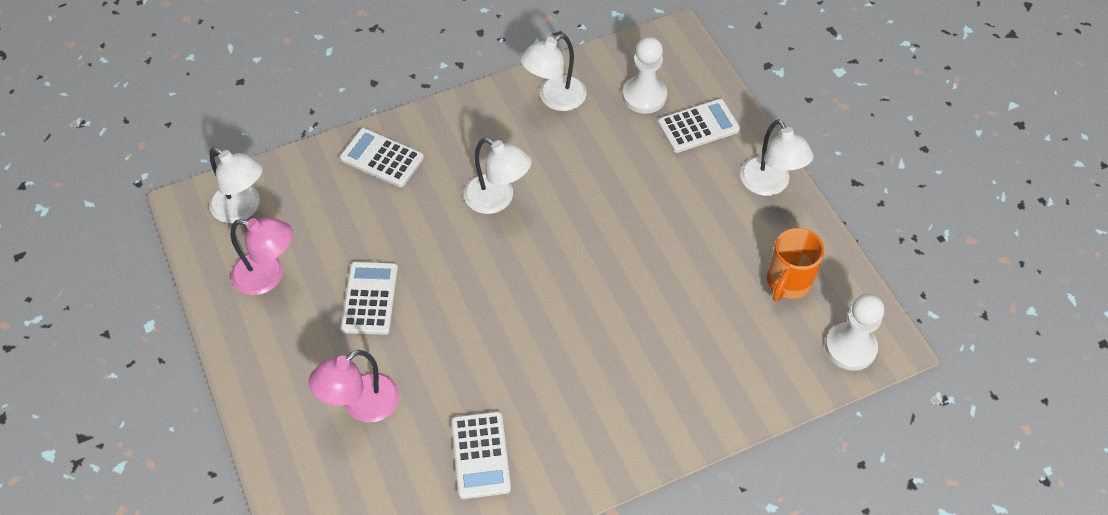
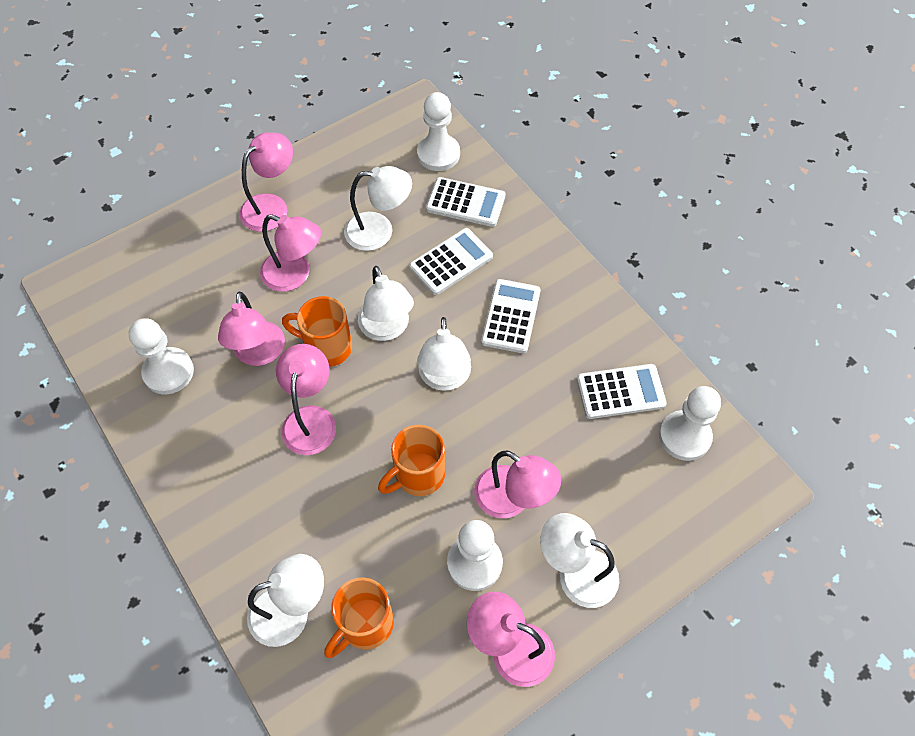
orange mug: [767,228,824,301] = 1 -> [282,296,352,367] [324,577,394,658] [378,425,445,496] = 3
pink lamp: [231,217,293,295] [308,350,399,423] = 2 -> [218,291,285,366] [239,132,293,232] [260,214,321,292] [276,344,336,455] [467,592,555,687] [474,451,561,518] = 6
white lamp: [209,147,263,223] [464,138,532,214] [520,34,587,111] [740,119,814,196] = 4 -> [247,554,324,647] [344,166,412,251] [358,266,414,341] [417,317,471,391] [540,513,619,608] = 5
white pawn: [623,37,667,114] [825,294,884,371] = 2 -> [129,318,194,394] [417,92,460,171] [447,520,503,591] [659,386,721,461] = 4

